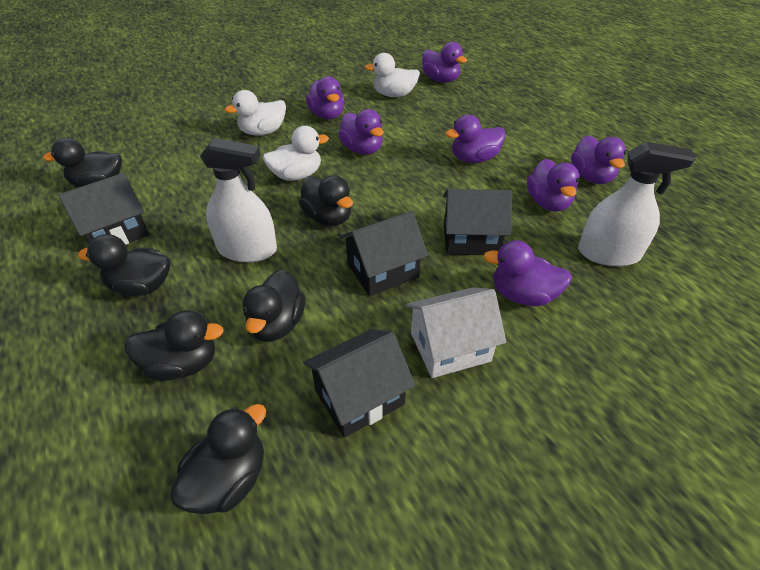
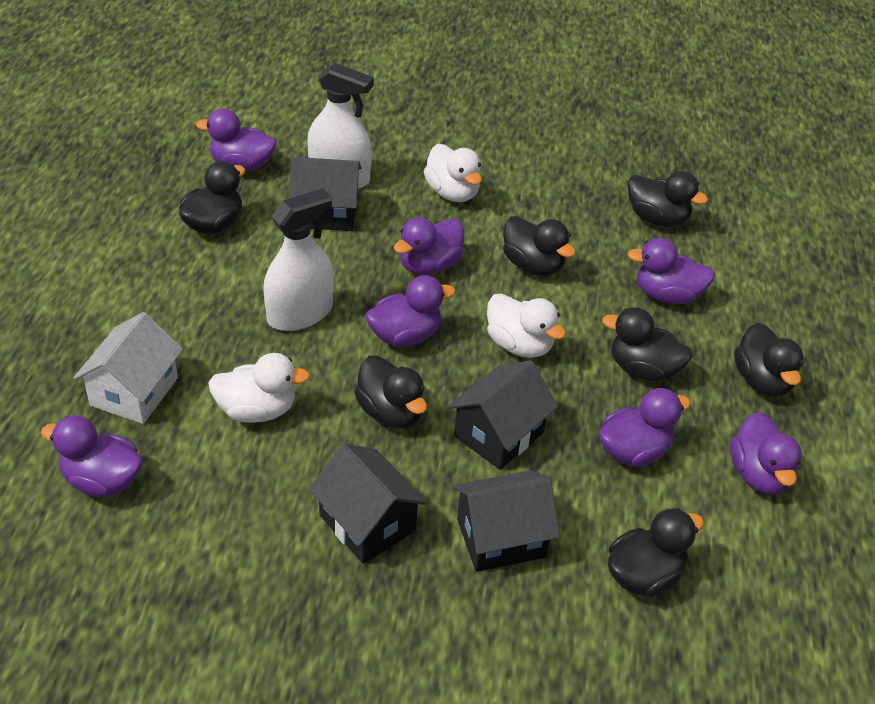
black duck: [43,138,122,187] [78,234,171,296] [124,310,224,381] [170,404,266,514] [242,269,306,342] [299,175,353,226] = 6 -> [179,161,245,234] [354,356,427,428] [503,216,576,276] [602,307,693,382] [608,508,704,598] [628,171,708,227] [734,323,804,397] = 7

